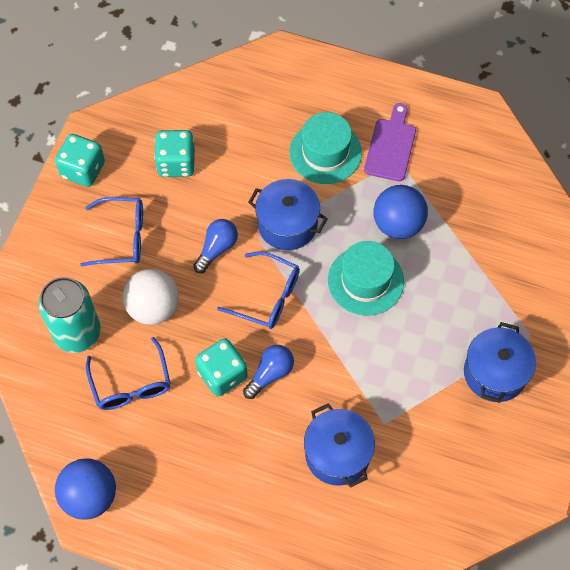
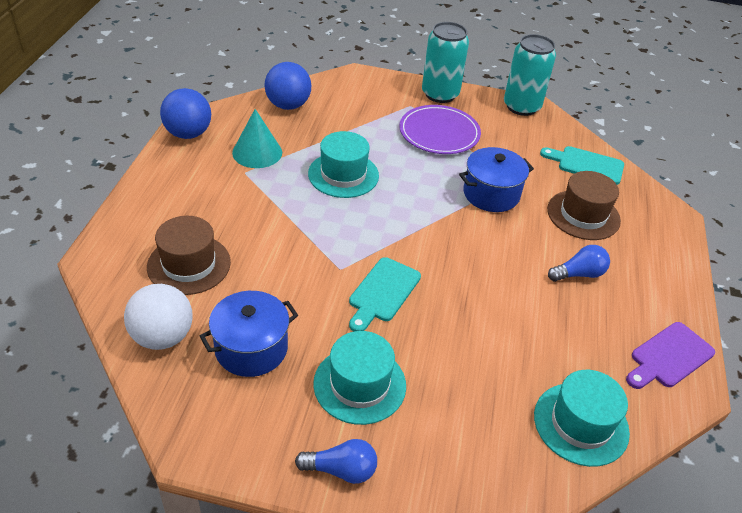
blue glasses: [80,197,143,267] [86,337,171,410] [217,251,300,329] = 3 -> none = 0
blue pot: [248,179,328,250] [304,403,375,488] [464,322,536,403] = 3 -> [200,291,298,377] [459,147,534,212] = 2
brown hat: none = 0 -> [147,216,231,295] [547,171,621,240] = 2
purple plate: none = 0 -> [399,105,481,154] = 1
turquoise can: [38,277,101,353] = 1 -> [422,22,469,103] [504,34,556,116] = 2
turquoise cone: none = 0 -> [232,109,282,168] = 1
turquoise cutting board: none = 0 -> [349,257,421,332] [540,146,624,185] = 2
turquoise dice: [55,134,105,187] [154,130,195,177] [195,338,247,397] = 3 -> none = 0
turquoise hat: [289,112,362,184] [328,241,404,316] = 2 -> [308,131,379,198] [313,331,406,425] [534,370,630,467] = 3

